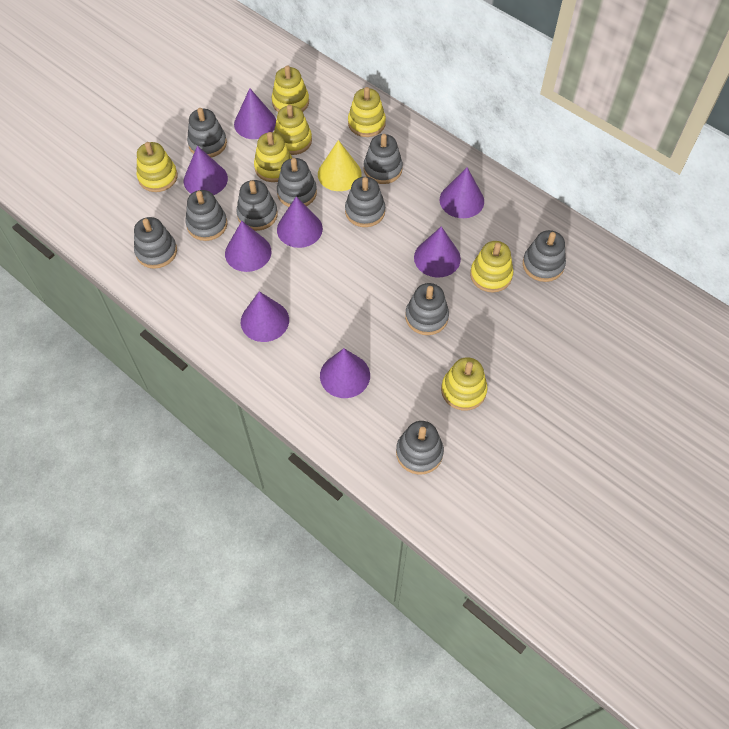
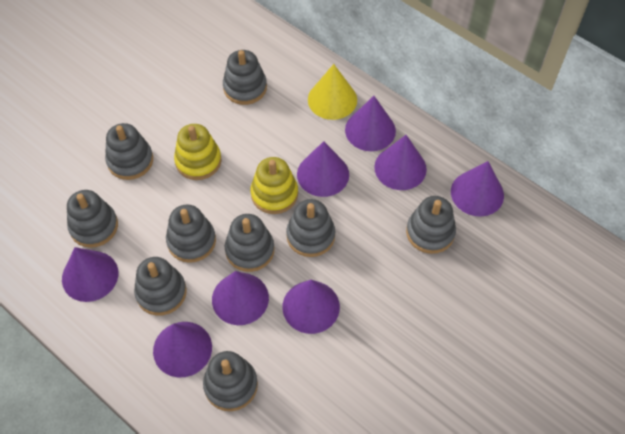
grey stacking toy: [134,217,177,269] [185,190,227,241] [187,108,227,157] [236,180,278,231] [277,158,317,207] [345,177,385,227] [363,134,403,184] [396,421,444,475] [405,283,449,335] [523,230,566,282] = 10 -> [67,190,118,248] [105,123,153,180] [134,257,187,316] [166,205,216,263] [203,351,258,411] [223,50,267,105] [225,214,274,272] [286,199,335,257] [406,196,456,254] = 9
yellow stacking toy: [137,142,177,192] [254,132,292,182] [272,65,309,112] [274,105,312,155] [348,87,386,137] [441,357,488,411] [470,241,513,293] = 7 -> [174,124,221,180] [251,157,298,214] = 2

